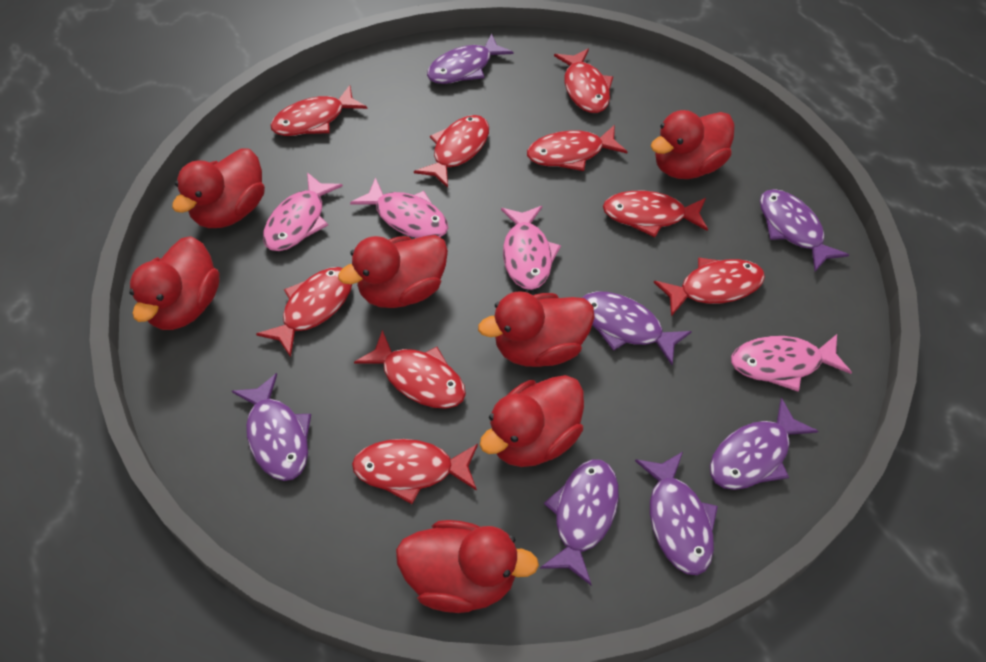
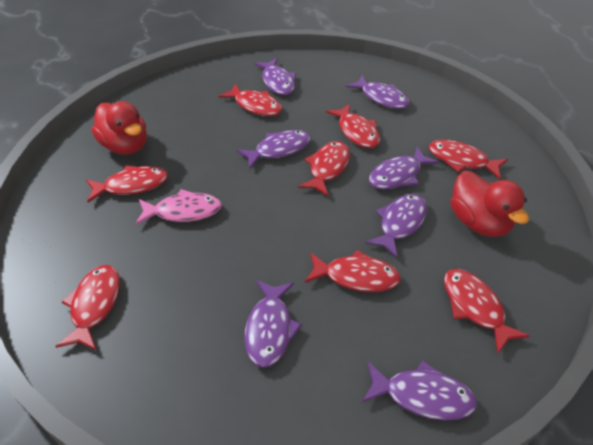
pink fish: [263,172,343,251] [350,177,448,238] [501,206,561,290] [731,334,852,392] = 4 -> [135,189,222,225] = 1
red duck: [129,236,220,330] [172,148,265,228] [338,235,448,308] [396,520,539,613] [478,291,595,367] [480,375,584,467] [651,110,735,179] = 7 -> [91,101,147,155] [450,171,529,237] = 2
red fish: [256,267,352,357] [270,85,367,136] [352,439,478,504] [354,330,466,409] [414,115,489,188] [527,125,627,171] [554,49,613,113] [603,191,708,237] [654,257,765,317] = 9 -> [55,265,120,350] [86,166,168,203] [218,84,282,116] [298,141,350,196] [305,250,401,292] [326,104,380,148] [429,140,508,179] [444,269,530,353] = 8

